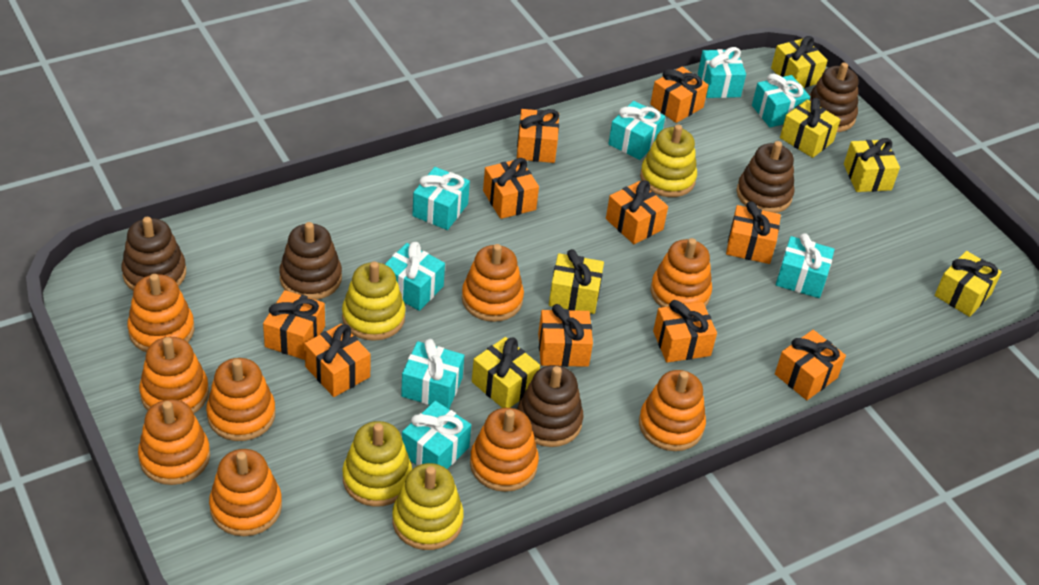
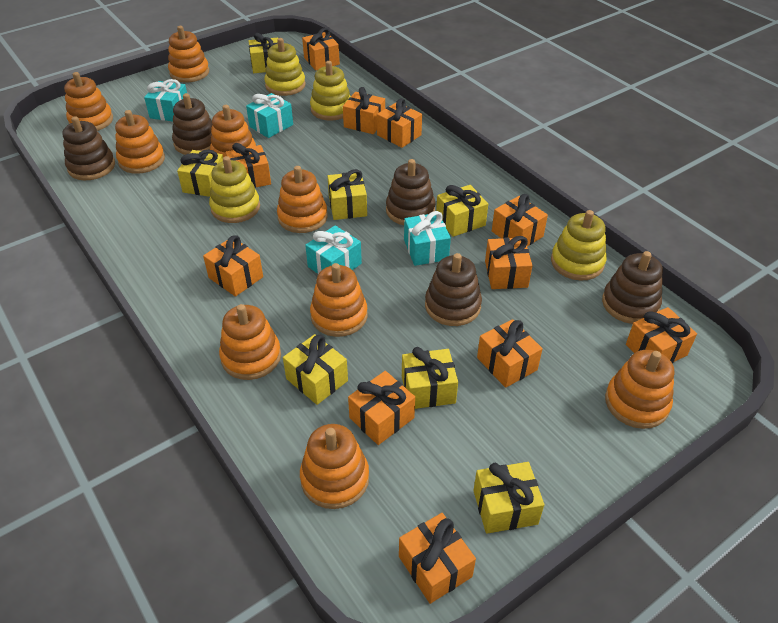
orange gift: [263,290,325,360] [304,324,371,397] [483,158,539,219] [517,109,559,163] [538,304,593,367] [606,180,668,244] [650,67,708,123] [653,300,717,363] [726,201,781,264] [775,330,846,400] = 10 -> [203,235,263,297] [226,143,271,188] [302,28,340,70] [343,87,385,134] [348,371,415,445] [377,98,422,148] [399,513,476,604] [477,319,543,388] [485,236,533,289] [492,194,548,246] [626,307,697,363] = 11
turquoise gift: [385,242,445,311] [401,339,464,409] [402,401,471,469] [412,167,470,230] [608,101,665,160] [698,47,746,98] [752,74,810,127] [776,233,835,298] = 8 -> [144,79,187,121] [246,93,293,138] [305,225,362,274] [404,211,451,266] = 4
yellow gift: [472,337,540,408] [549,249,604,314] [771,36,828,88] [780,98,841,158] [844,138,900,192] [935,251,1002,317] = 6 -> [177,150,223,197] [248,33,278,73] [283,334,348,405] [327,169,367,220] [402,347,458,409] [436,185,488,237] [473,462,544,534] = 7

